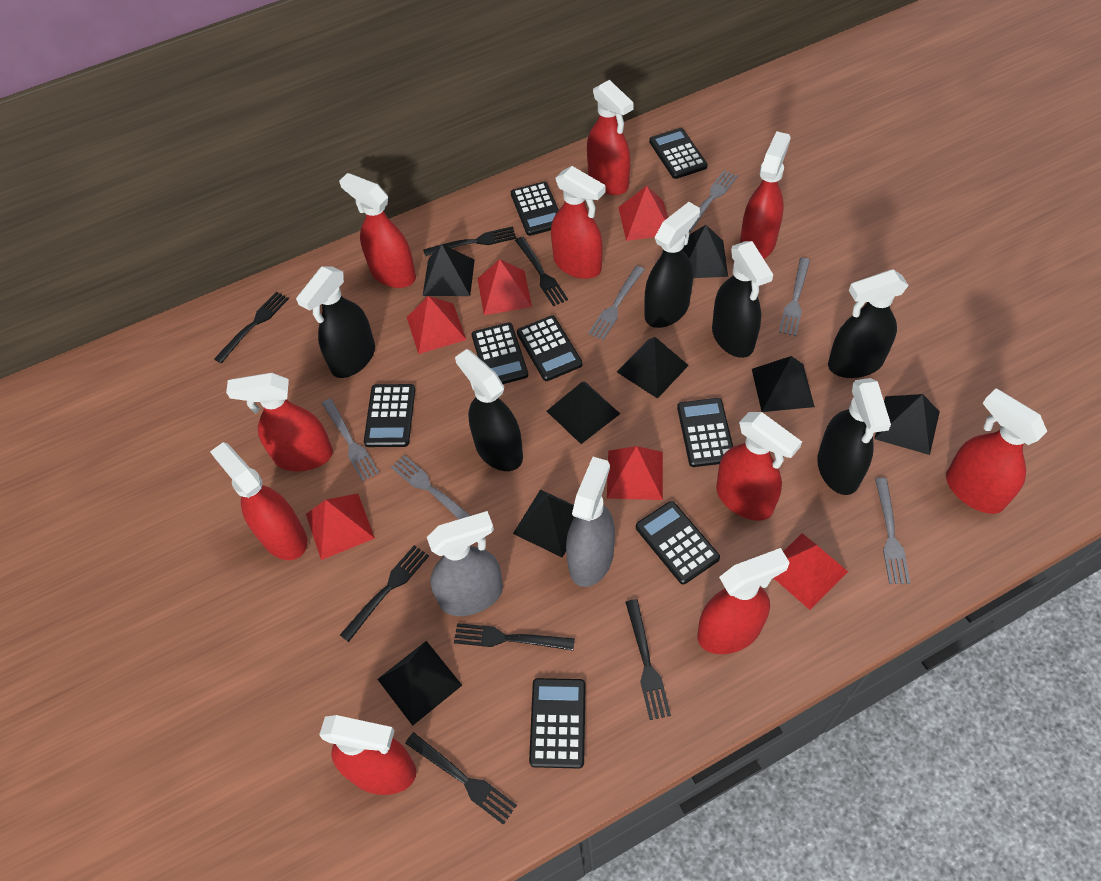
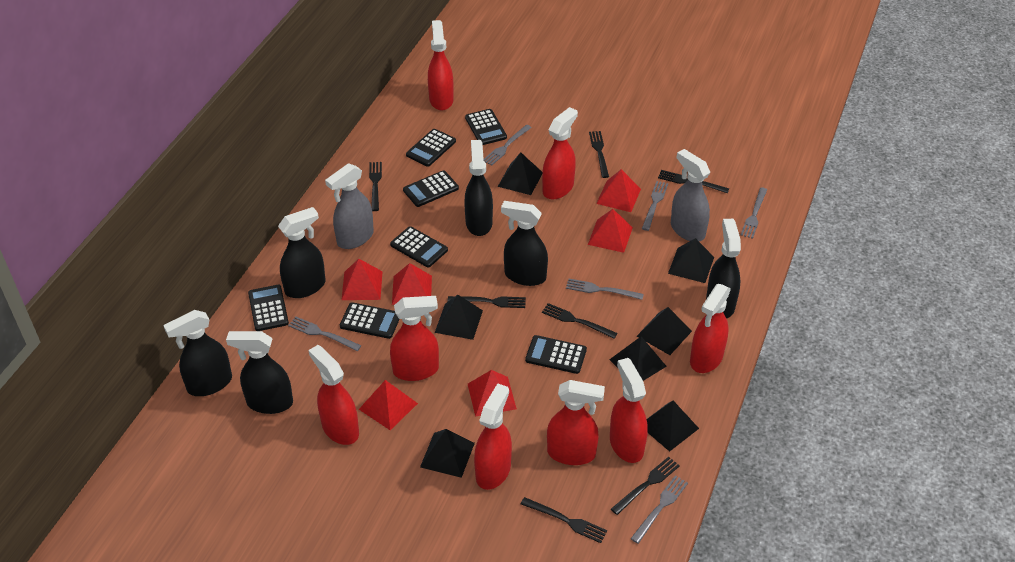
black calculator: [364,384,415,447] [472,322,528,384] [511,182,559,236] [517,315,583,381] [529,678,586,769] [636,501,720,584] [649,128,708,179] [677,398,733,467] = 8 -> [248,285,289,331] [340,302,400,339] [390,226,448,267] [403,170,459,207] [406,129,456,167] [465,109,507,145] [525,335,587,374] = 7
black pyramid: [377,641,462,726] [423,244,475,296] [513,489,574,558] [547,382,620,444] [617,337,689,399] [682,225,728,278] [752,356,815,412] [874,394,940,455] = 8 -> [420,429,475,478] [435,295,483,340] [498,152,542,195] [609,336,667,381] [637,307,692,355] [646,401,699,452] [668,238,714,283] = 7
red spray bottle: [210,442,307,560] [226,373,333,471] [319,715,416,795] [339,173,416,288] [551,166,605,279] [587,80,634,195] [698,548,790,654] [716,412,802,521] [740,131,791,259] [946,389,1047,514] = 10 -> [308,345,359,445] [390,296,439,381] [428,20,454,110] [474,383,512,490] [542,107,578,199] [547,380,605,465] [610,358,648,463] [690,284,731,373] = 8

